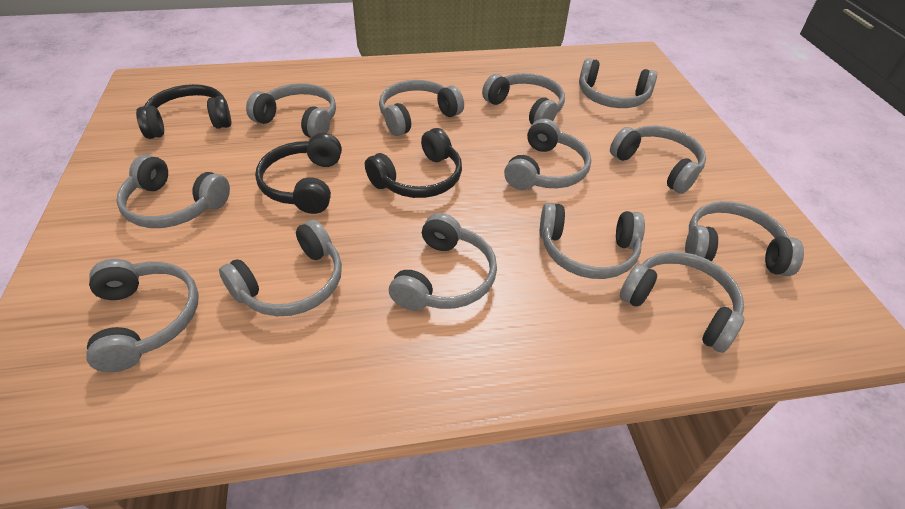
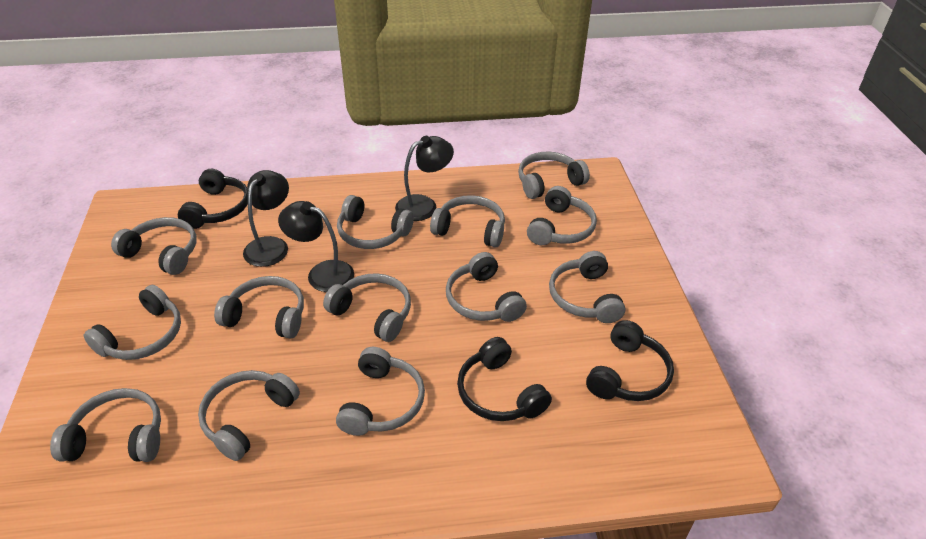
black lamp: none = 0 -> [243,170,289,267] [278,201,354,292] [395,136,454,221] = 3

